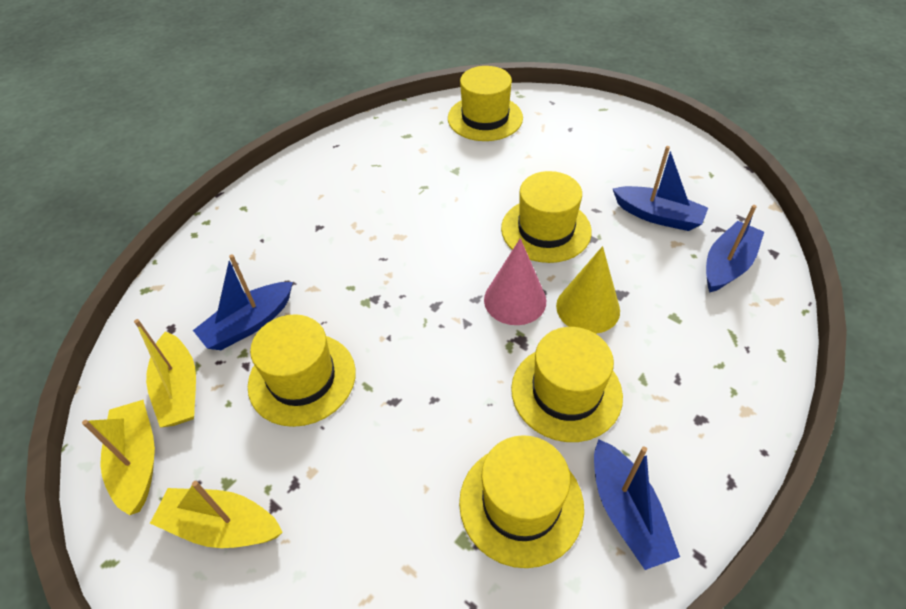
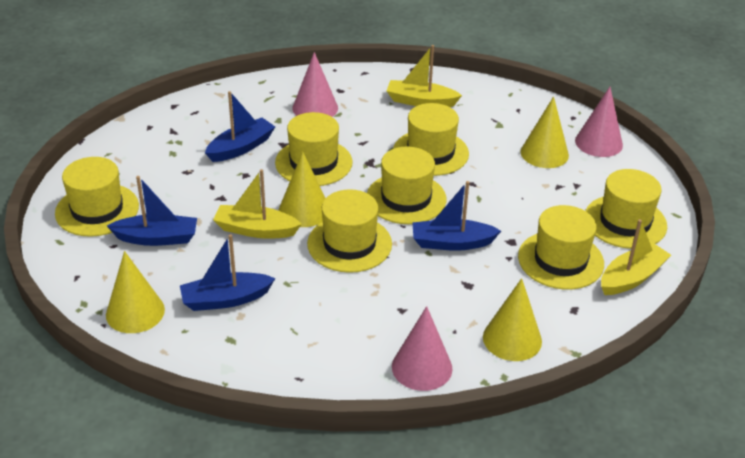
pink cone: [484,238,546,325] = 1 -> [292,52,338,117] [392,306,452,391] [575,87,623,157] = 3
yellow cone: [556,246,620,334] = 1 -> [106,251,165,333] [279,151,326,227] [483,278,542,361] [521,96,569,168] = 4
yellow hat: [248,314,356,427] [448,66,523,141] [459,435,584,568] [501,171,592,263] [511,327,623,442] = 5 -> [55,157,139,237] [275,112,353,186] [307,189,392,273] [367,146,446,224] [393,103,469,176] [518,205,604,290] [585,169,667,249] = 7

